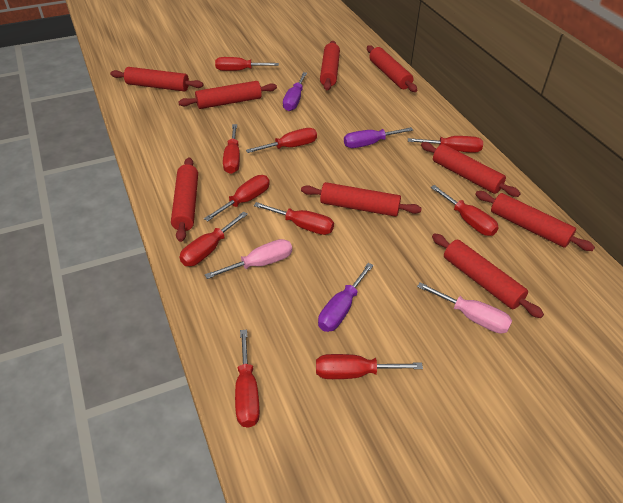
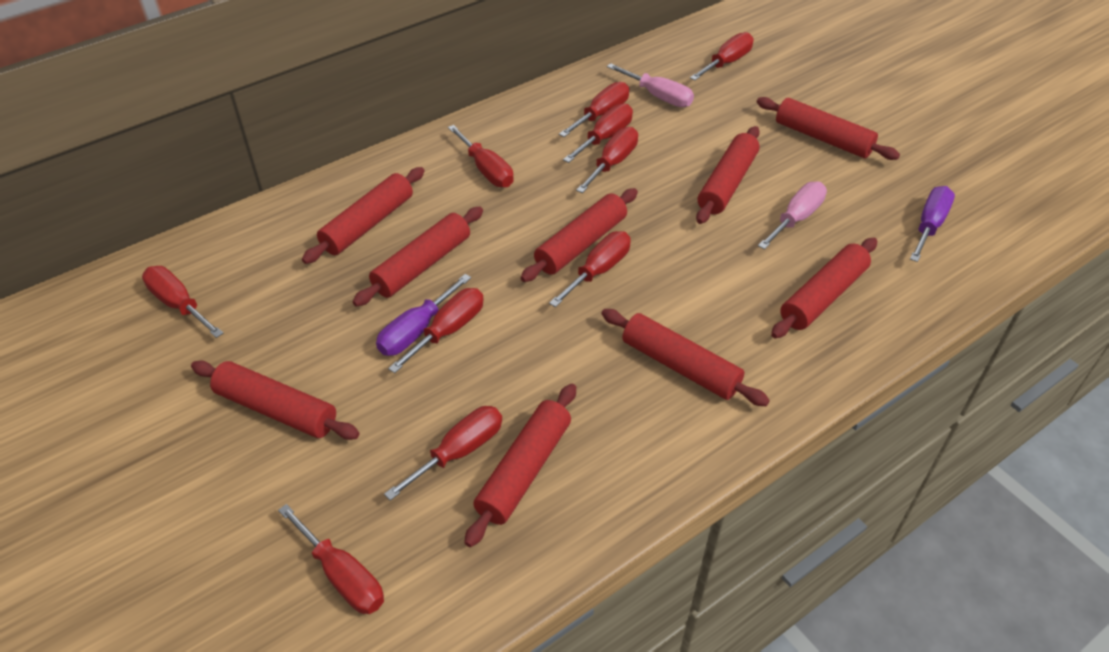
purple screwdriver: [283,72,307,111] [318,263,374,332] [344,127,413,148] = 3 -> [376,274,471,356] [910,186,955,262] = 2

